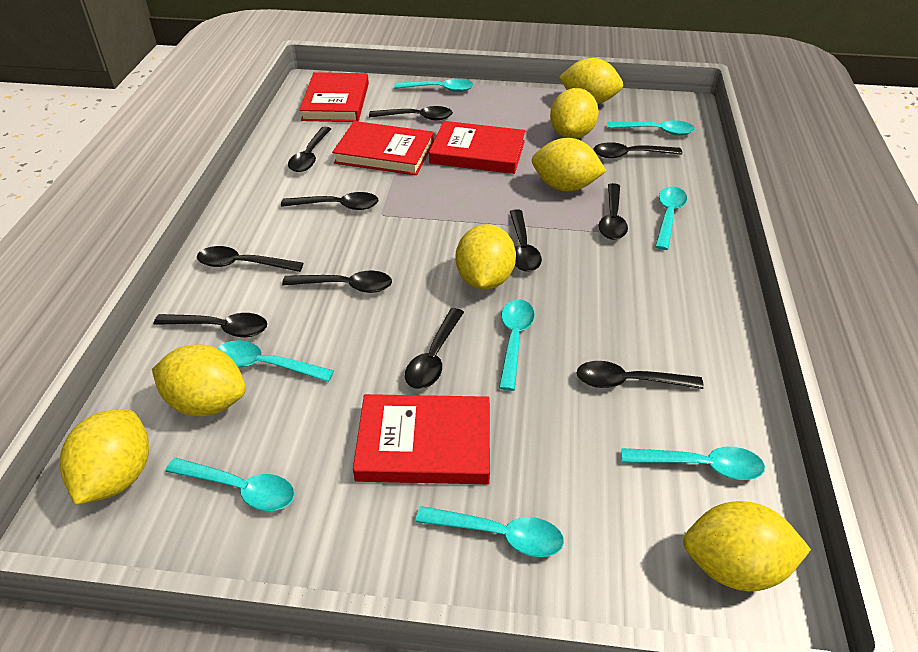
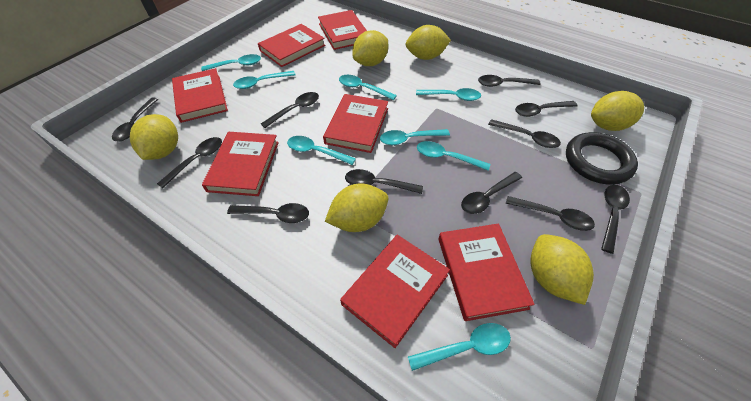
black ring: none = 0 -> [566,132,638,185] = 1
red book: [299,72,369,122] [332,121,434,175] [353,394,490,484] [429,121,525,174] = 4 -> [172,68,228,123] [202,132,279,196] [258,24,325,67] [318,10,367,50] [323,94,388,153] [340,235,450,348] [438,224,535,321] = 7
yellow lemon: [59,409,149,505] [152,344,246,417] [456,224,516,290] [532,138,606,191] [550,88,599,139] [559,58,623,104] [683,501,811,591] = 7 -> [130,114,178,160] [325,184,388,232] [352,30,388,66] [405,25,451,60] [530,234,594,305] [591,91,644,131] = 6

